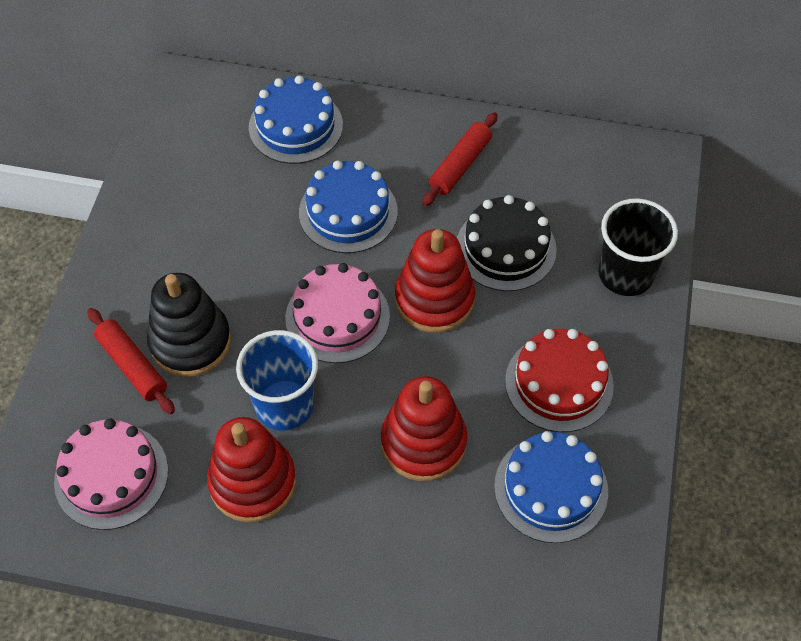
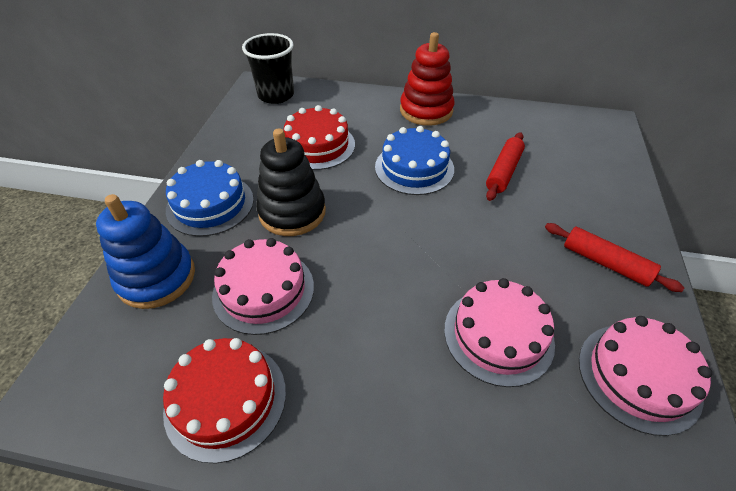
black cake: [457,195,557,291] = 1 -> none = 0
blue cake: [249,75,343,164] [299,161,398,253] [494,431,608,543] = 3 -> [166,160,254,236] [375,126,454,195] = 2
blue cup: [236,330,318,431] = 1 -> none = 0
blue stacking toy: none = 0 -> [96,194,195,309] = 1
pink cake: [54,418,168,530] [285,263,390,363] = 2 -> [212,238,314,335] [444,278,555,387] [579,316,712,436] = 3
red cake: [505,329,614,432] = 1 -> [163,338,286,463] [283,105,355,170] = 2
red stacking toy: [207,417,296,523] [381,376,467,481] [395,229,475,333] = 3 -> [400,32,454,126] = 1

